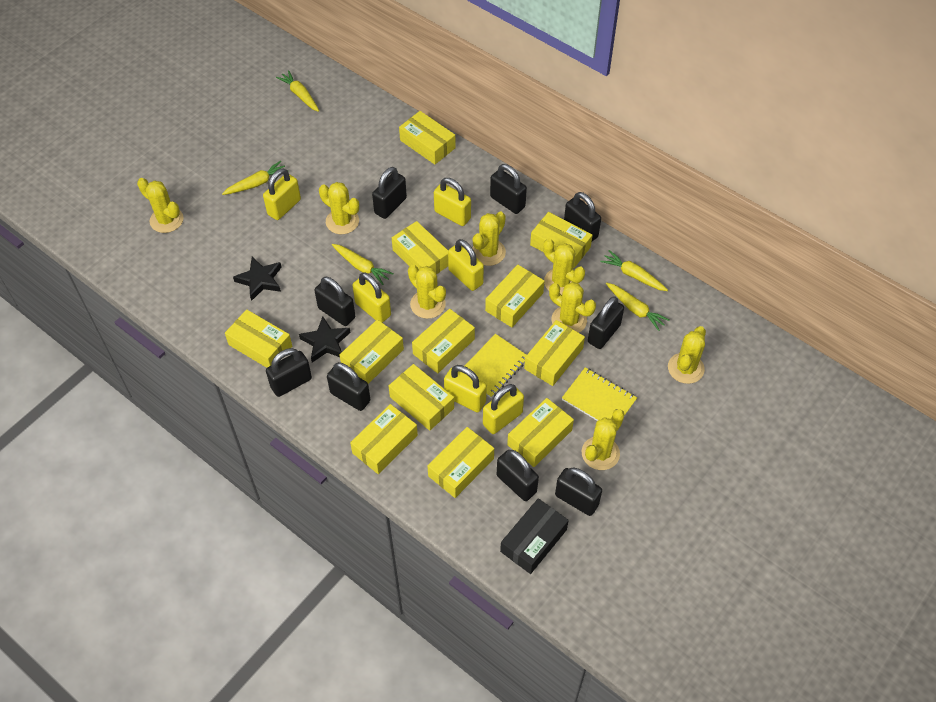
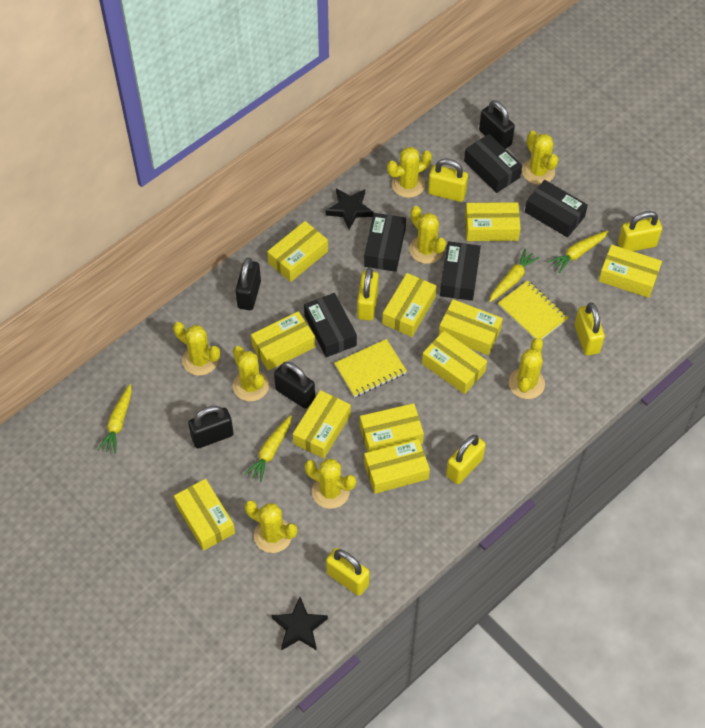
black box: [500,498,569,574] = 1 -> [304,293,357,357] [364,213,406,272] [440,241,481,301] [464,134,522,193] [525,180,588,237] = 5
black padlock: [266,348,312,397] [314,277,355,326] [327,362,370,411] [372,167,407,219] [490,164,527,214] [497,450,539,501] [555,468,602,516] [564,192,601,241] [588,296,624,349] = 9 -> [188,406,234,449] [235,258,261,310] [274,362,315,409] [479,100,515,149] = 4
yellow box: [225,309,292,368] [340,320,404,384] [350,404,418,474] [389,364,454,431] [392,221,448,274] [399,111,456,165] [412,309,475,373] [428,427,494,498] [485,265,545,327] [507,398,574,467] [524,320,585,386] [530,212,593,268] = 12 -> [174,479,235,551] [251,311,315,371] [267,221,328,282] [293,390,351,459] [360,403,424,452] [364,439,430,494] [382,273,437,337] [422,331,487,394] [439,299,503,355] [465,202,521,241] [599,245,662,298] = 11
yellow carrot: [222,161,288,195] [276,70,319,112] [332,244,394,285] [600,250,668,291] [606,283,670,331] = 5 -> [98,384,132,454] [245,415,292,482] [489,249,540,302] [548,231,609,273] = 4

